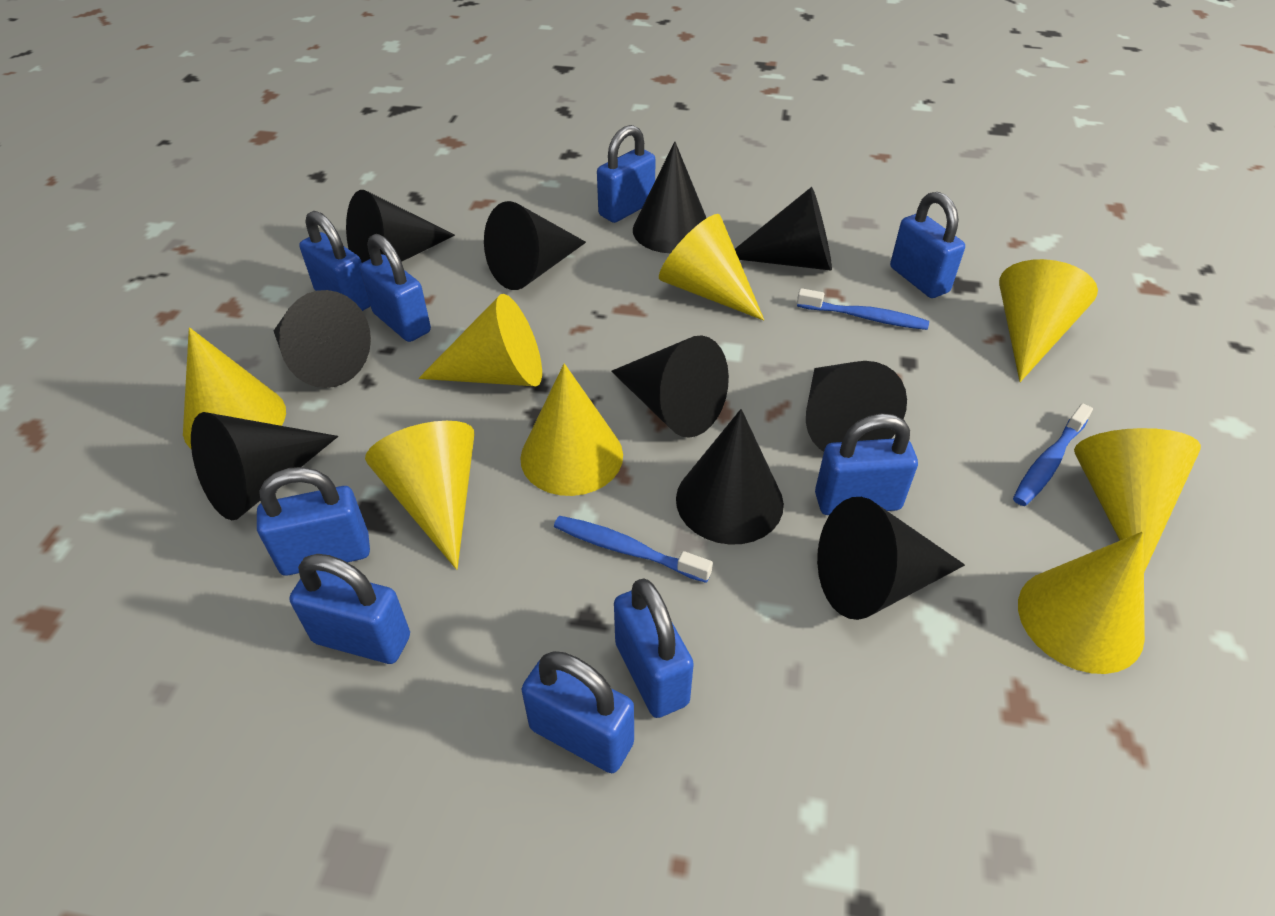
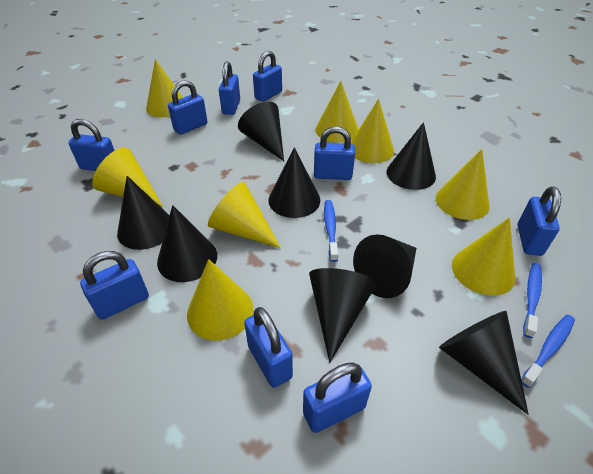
black cone: [191,412,338,520] [274,290,371,388] [346,190,455,263] [484,201,586,290] [611,335,729,438] [633,141,706,253] [676,409,784,545] [735,187,832,271] [806,361,907,452] [817,497,965,620] = 10 -> [117,176,170,250] [157,205,217,282] [238,102,284,161] [268,147,320,218] [309,268,377,363] [353,234,417,298] [387,122,436,190] [439,311,529,415] = 8

